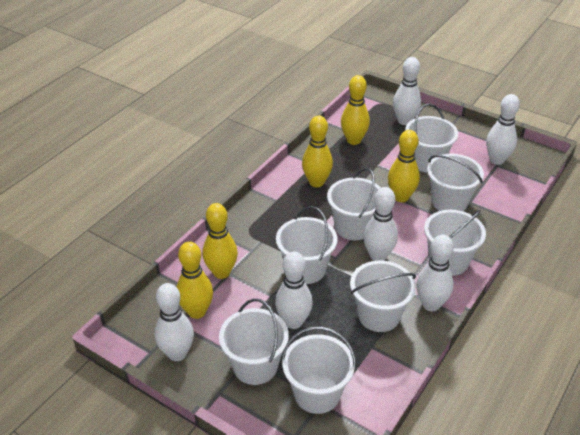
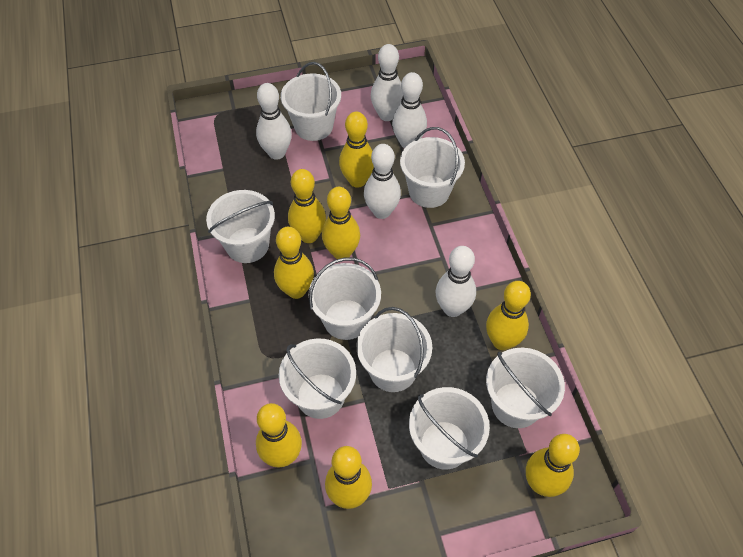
white bowling pin: [155,283,194,361] [275,252,313,329] [363,187,398,261] [393,57,421,125] [416,235,454,311] [486,94,520,165] = 6 -> [256,83,292,160] [364,144,401,219] [371,44,403,121] [392,72,427,148] [436,246,476,317] = 5
yellow bowling pin: [177,242,213,319] [203,203,238,279] [302,115,333,187] [341,75,370,145] [388,130,420,202] = 5 -> [256,403,302,468] [274,227,314,299] [288,169,326,243] [322,187,360,259] [325,446,372,509] [339,112,374,188] [486,281,531,350] [526,434,580,497] = 8

